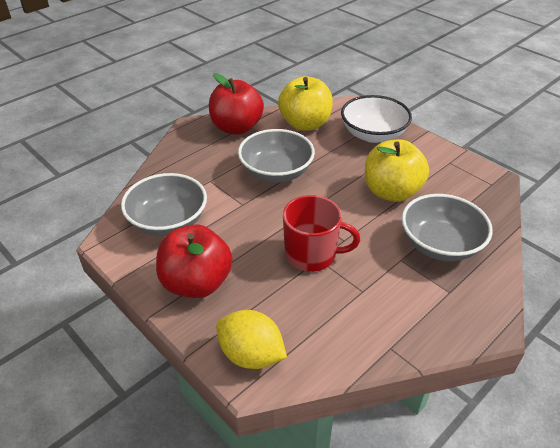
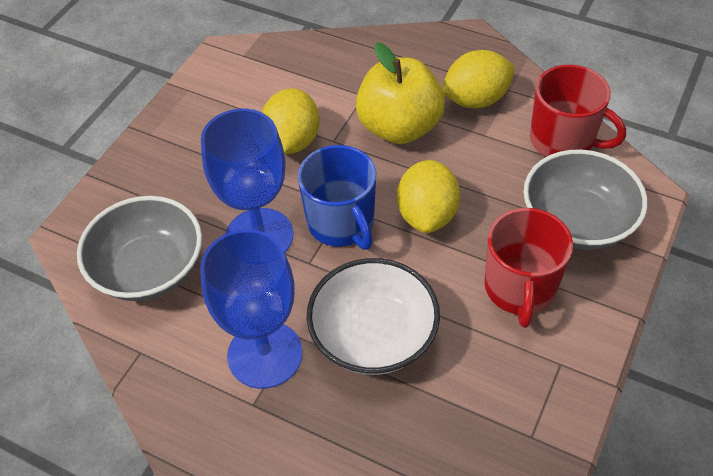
blue goblet: none = 0 -> [200,229,302,389] [201,109,294,253] = 2
blue mug: none = 0 -> [298,145,376,250] = 1
grey bowl: [121,173,207,236] [238,129,315,183] [402,194,493,261] = 3 -> [77,196,202,301] [524,149,648,250] = 2
red apple: [156,224,232,298] [209,73,264,135] = 2 -> none = 0
red mug: [283,195,360,272] = 1 -> [484,208,573,328] [530,65,626,157] = 2
yellow apple: [278,76,333,131] [365,139,429,202] = 2 -> [356,42,445,144] = 1
yellow lemon: [216,310,287,369] = 1 -> [262,89,320,154] [397,160,460,233] [441,50,514,108] = 3

